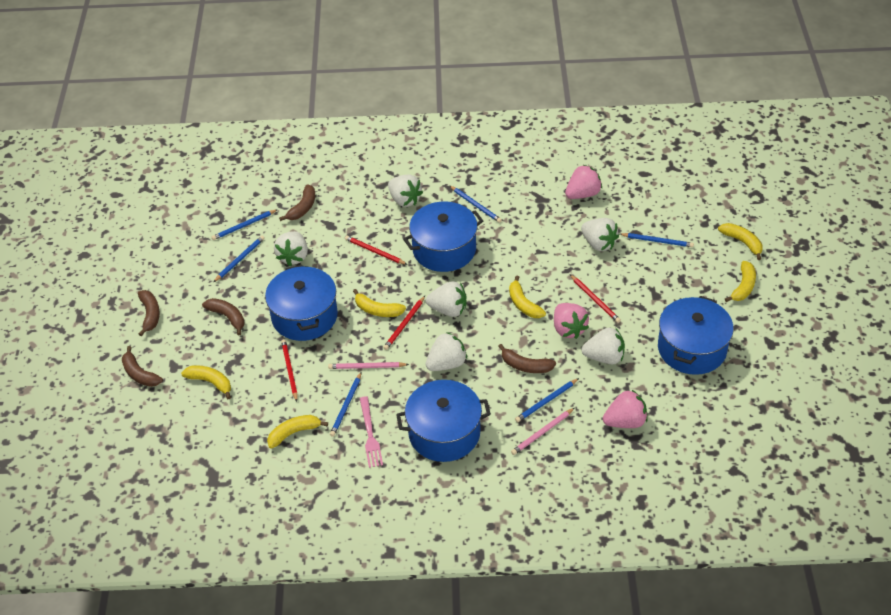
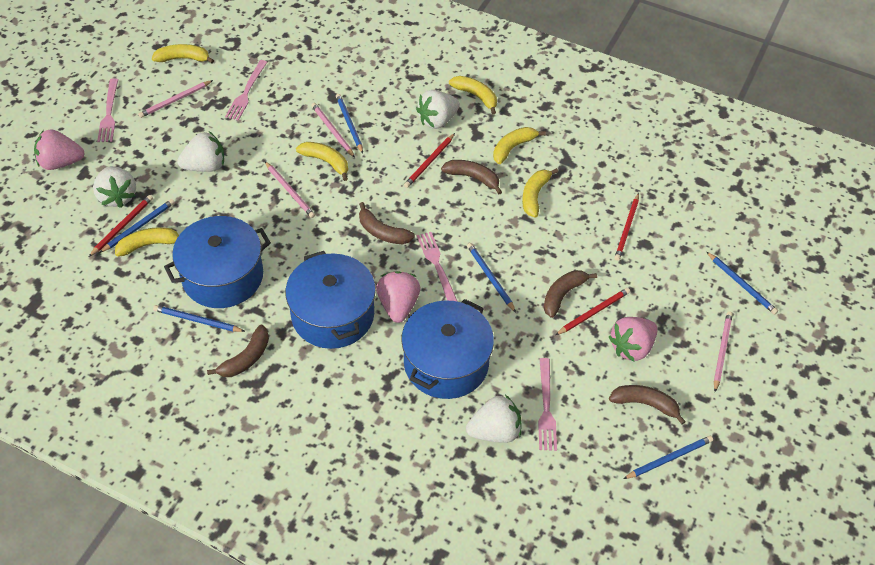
blue pot: [265,265,338,341] [396,380,491,462] [403,202,483,272] [658,296,734,375] = 4 -> [164,216,271,308] [285,251,376,349] [401,299,494,399] = 3
pink fork: [360,396,383,468] = 1 -> [97,79,118,142] [225,60,267,120] [417,232,458,302] [538,358,557,451] = 4
pink pencil: [328,362,409,369] [511,408,574,455] = 2 -> [138,80,213,118] [265,161,315,218] [311,103,355,158] [714,311,733,392] = 4
white strawberry: [274,231,308,266] [388,174,423,207] [426,281,467,317] [426,332,467,371] [581,218,619,251] [581,328,625,364] = 6 -> [93,166,136,208] [177,132,224,172] [416,90,460,129] [466,395,522,443] = 4

